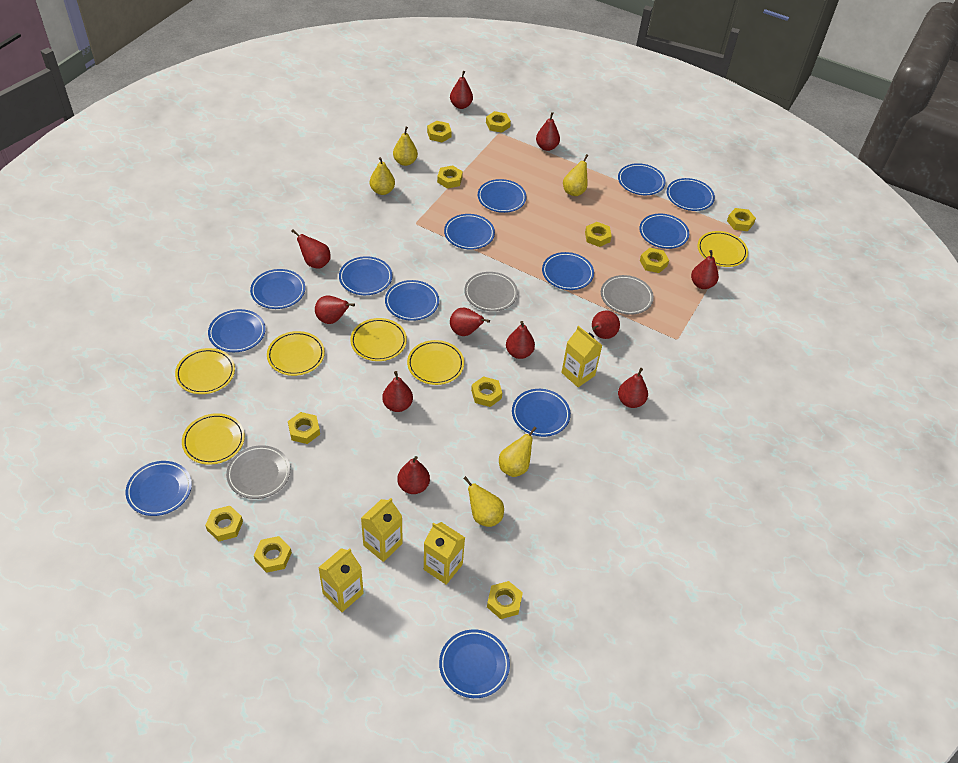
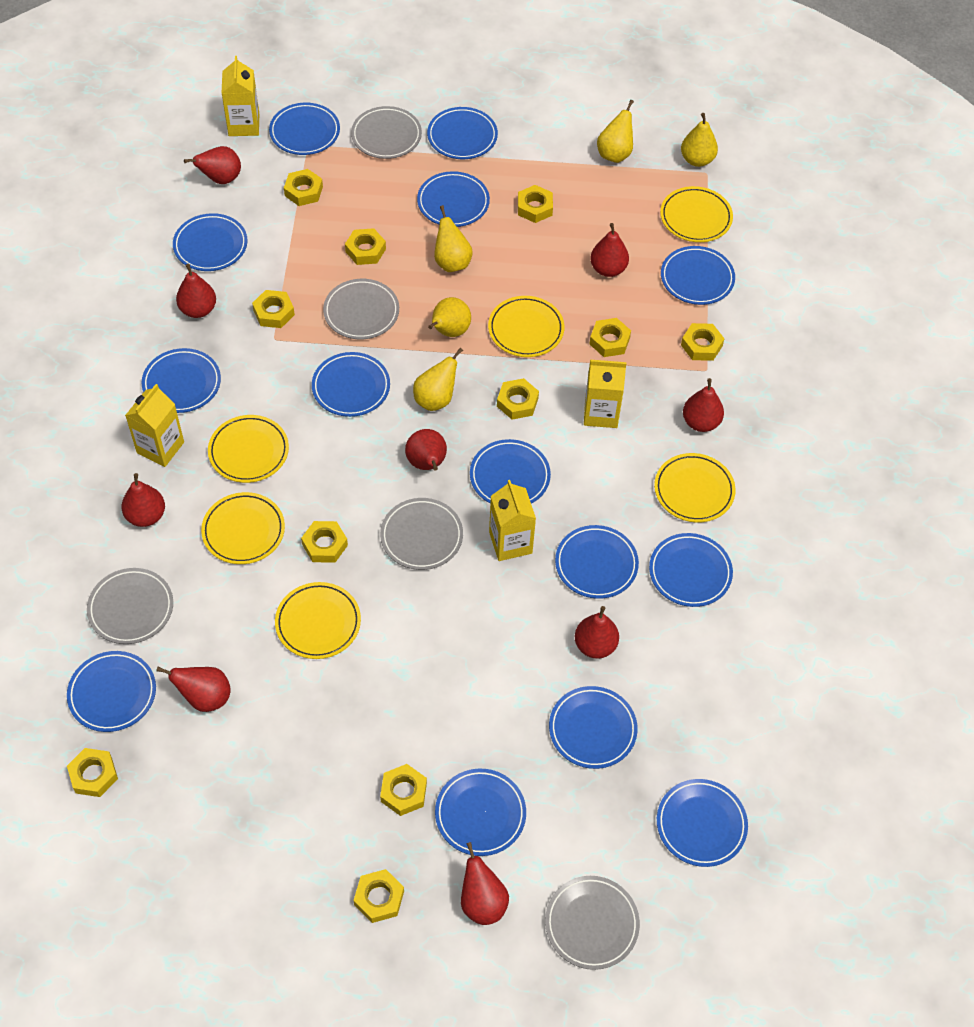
blue plate: [126,461,192,516] [208,309,266,352] [250,269,305,309] [339,256,392,295] [385,280,439,321] [439,629,510,698] [444,214,495,249] [478,179,526,213] [512,389,571,437] [542,252,594,290] [618,163,666,195] [639,214,689,249] [667,178,715,211] = 13 -> [67,651,156,732] [142,348,221,413] [173,213,247,271] [269,103,340,155] [312,352,390,417] [417,171,490,227] [427,107,498,159] [435,769,526,856] [470,439,551,504] [549,686,638,769] [555,525,639,599] [649,533,733,607] [657,779,748,867] [661,246,735,305] = 14
grey plate: [226,445,290,499] [464,272,518,311] [601,275,654,315] = 3 -> [87,568,173,644] [323,279,399,339] [351,106,422,159] [380,498,463,570] [545,876,640,970] = 5
red pear: [291,229,331,269] [315,295,355,324] [382,371,413,412] [397,456,430,494] [450,71,473,109] [450,308,490,336] [506,321,535,359] [536,112,560,151] [592,310,620,339] [618,368,648,408] [691,250,719,289] = 11 -> [121,473,165,527] [156,667,231,712] [176,264,216,318] [184,146,241,184] [405,429,447,470] [461,842,509,925] [575,606,619,659] [590,223,629,277] [683,378,724,432] = 9

